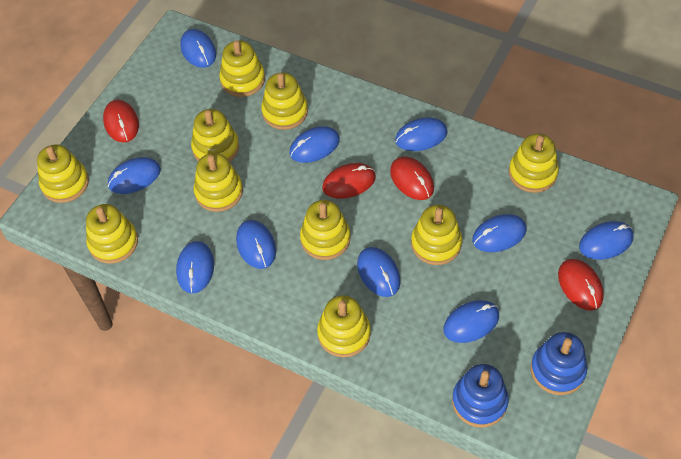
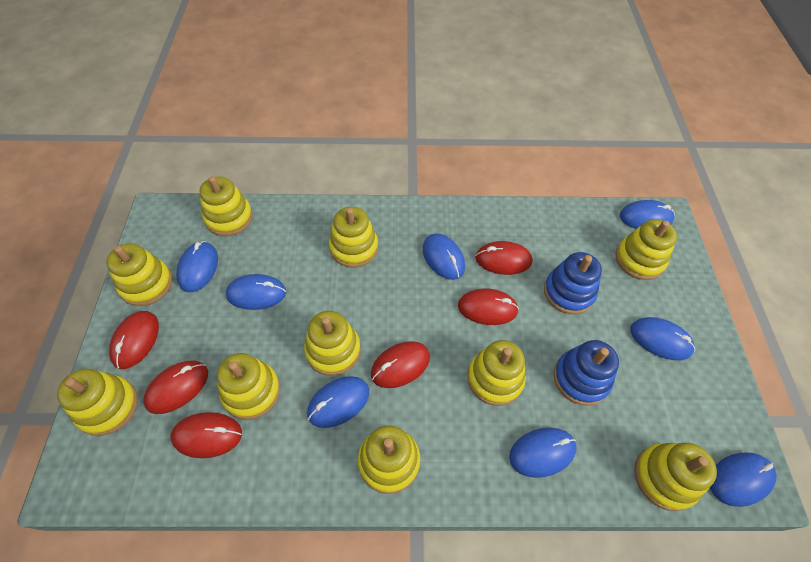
blue mouse: [108,157,161,194] [176,241,214,294] [180,29,216,68] [236,220,276,269] [290,126,340,163] [357,247,400,297] [395,118,448,151] [444,300,499,343] [472,214,527,252] [579,221,633,260] = 10 -> [176,241,218,292] [226,274,286,310] [307,376,369,428] [423,233,465,280] [509,428,577,478] [620,200,675,229] [630,317,695,360] [710,452,777,507] = 8
red mouse: [103,100,139,143] [322,163,376,199] [390,157,434,200] [558,259,604,311] = 4 -> [109,311,159,369] [143,361,208,414] [170,412,242,458] [371,341,430,388] [458,288,519,325] [475,241,533,275] = 6

